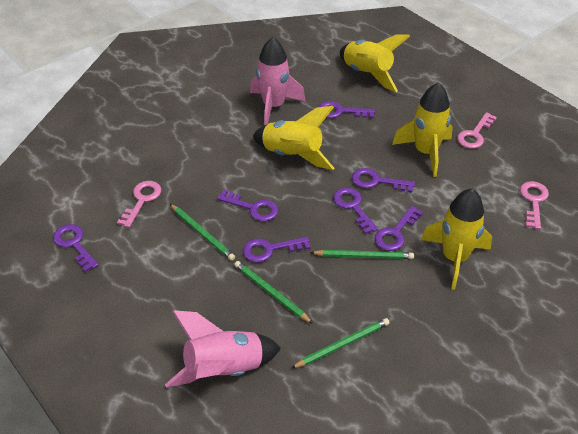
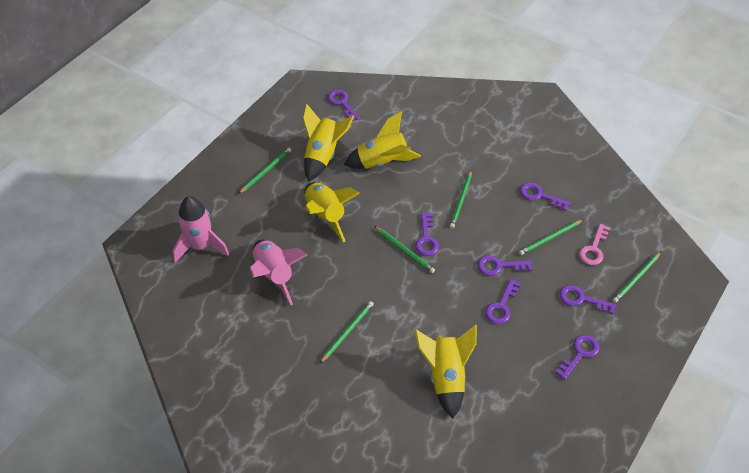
green pencil: [170,204,235,261] [234,261,313,324] [292,318,390,368] [310,250,414,259] = 4 -> [238,148,291,194] [320,301,374,363] [374,226,435,273] [450,170,472,229] [519,219,584,255] [613,252,661,303] = 6
pink key: [117,181,161,228] [457,112,497,149] [520,181,549,229] = 3 -> [579,224,610,265] = 1

